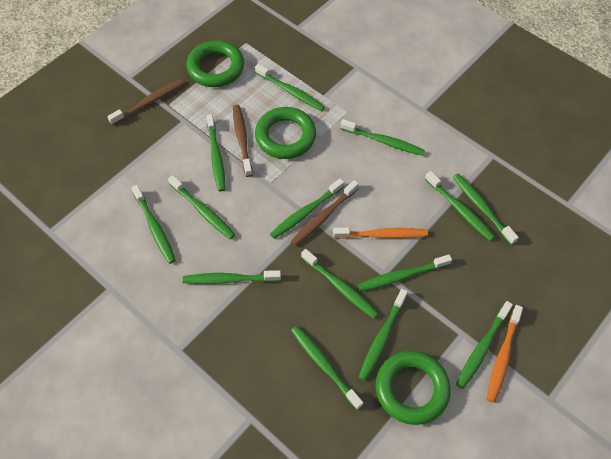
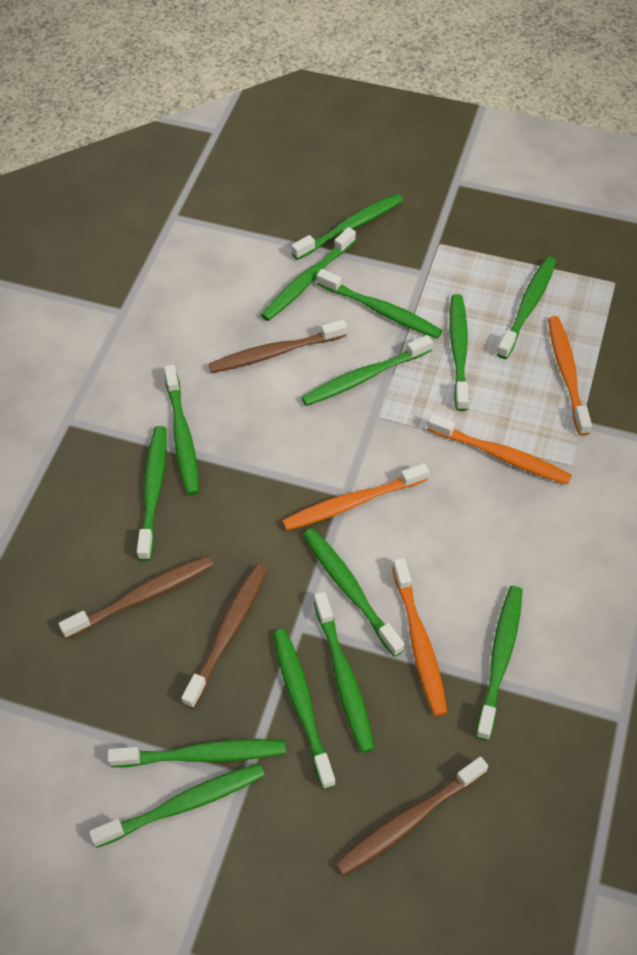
brown toothbrush: [107,79,184,125] [233,105,253,177] [290,180,359,246] = 3 -> [59,555,213,639] [181,564,267,709] [209,320,347,373] [335,757,488,876] = 4
green ring: [186,40,244,87] [255,107,316,159] [376,351,451,425] = 3 -> none = 0
orange toothbrush: [333,227,428,239] [487,305,523,403] = 2 -> [282,463,429,531] [392,558,447,716] [427,414,572,485] [548,316,592,436] = 4

